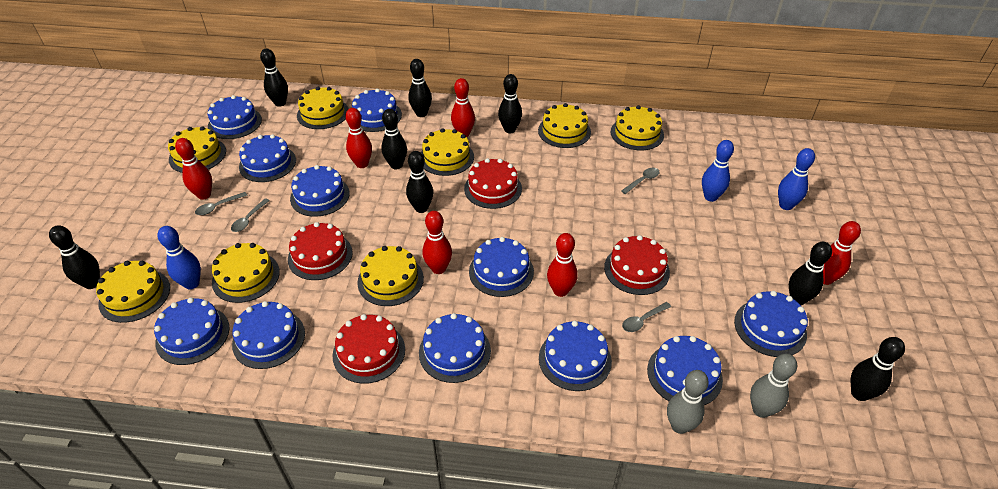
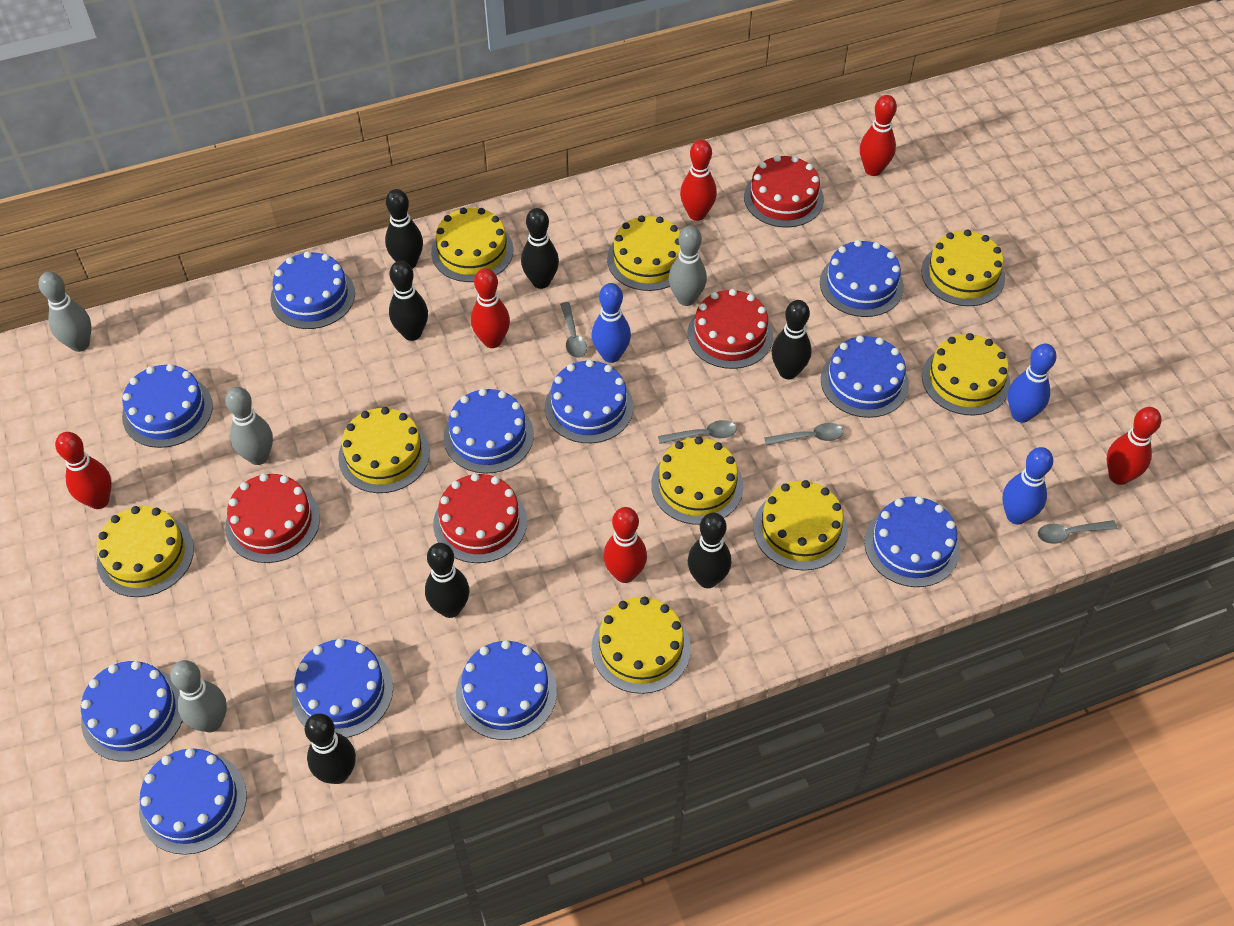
black bowling pin: [49,225,100,289] [260,48,288,107] [381,109,407,169] [406,151,433,213] [408,59,432,117] [498,74,522,133] [789,242,832,305] [851,337,905,401] = 8 -> [305,713,356,784] [385,189,423,269] [389,261,428,341] [425,543,469,618] [521,208,559,289] [688,513,731,588] [772,300,811,379] = 7
grey bowling pin: [667,370,709,434] [750,354,797,418] = 2 -> [39,272,91,352] [170,660,227,732] [225,387,273,465] [669,226,707,306] = 4
yellow cake: [96,261,170,323] [168,126,226,173] [212,243,280,303] [297,87,349,129] [357,246,424,306] [421,128,474,176] [538,103,591,148] [611,105,664,150] = 8 -> [97,506,194,597] [338,407,430,493] [431,207,514,282] [591,597,691,694] [607,215,681,291] [651,437,743,525] [753,480,848,571] [921,230,1005,306] [922,333,1011,416] = 9

